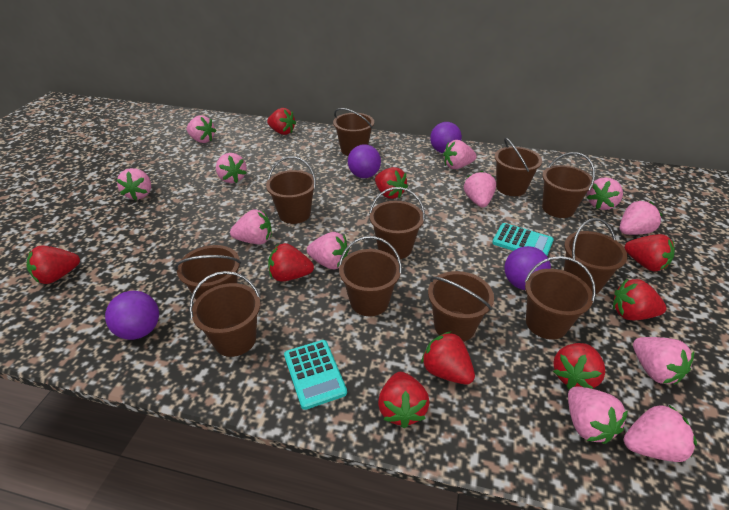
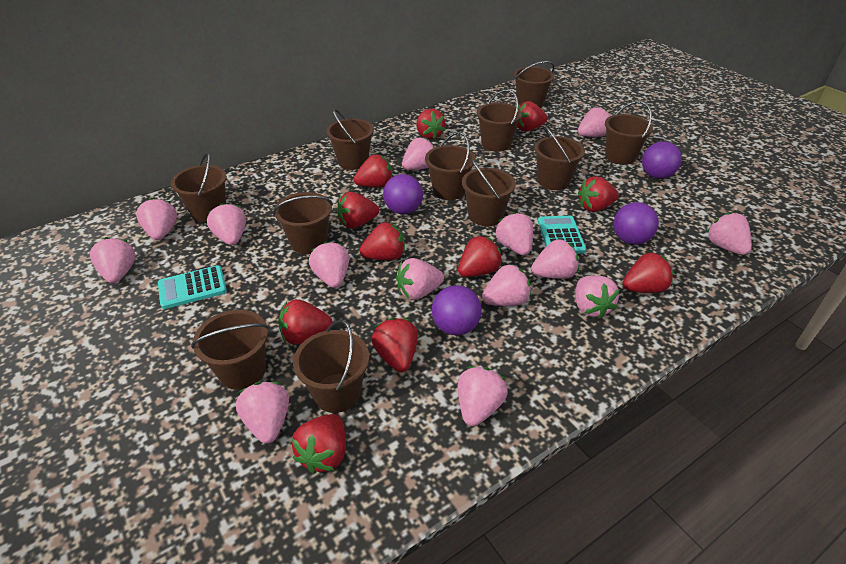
pink strawberry: [117,168,151,200] [187,115,216,143] [216,153,247,183] [230,209,272,244] [307,232,349,269] [443,140,477,169] [464,171,496,207] [568,386,628,444] [587,177,623,210] [620,200,663,235] [624,405,697,462] [633,337,694,385] = 12 -> [90,237,135,283] [136,198,177,240] [207,203,246,245] [236,382,289,444] [309,241,349,288] [396,258,444,300] [402,137,435,170] [458,366,508,426] [482,264,532,306] [495,212,533,255] [531,240,579,279] [575,276,620,319] [578,107,610,137] [706,212,752,255] = 14
red strawberry: [27,245,80,284] [267,108,296,135] [268,243,314,281] [375,167,408,199] [378,372,429,428] [421,331,475,384] [553,343,606,389] [613,279,667,320] [625,234,675,271] = 9 -> [278,299,333,345] [292,414,346,474] [337,192,379,229] [354,154,392,188] [360,222,405,260] [371,318,418,372] [417,109,445,139] [458,235,502,277] [516,101,548,131] [578,176,619,212] [623,252,673,293] = 11

